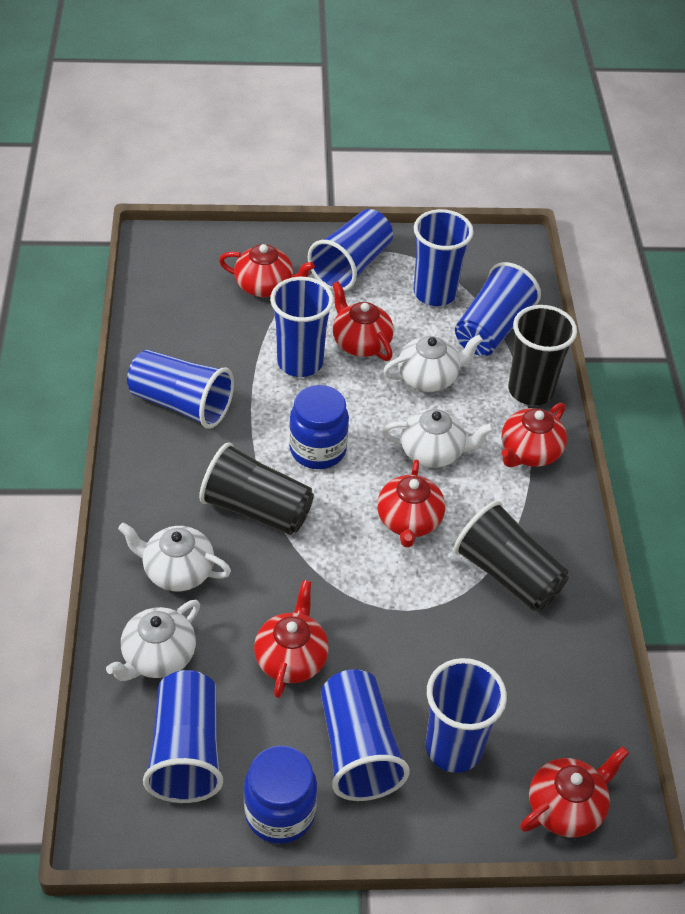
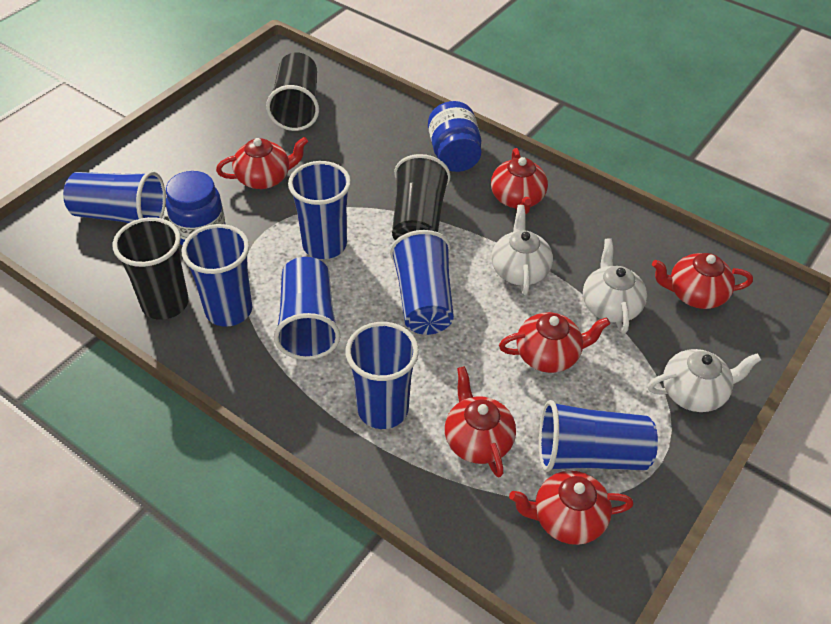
blue cup: [127,350,234,429] [143,670,223,803] [270,277,334,377] [308,209,393,291] [321,669,410,801] [414,209,474,306] [426,658,507,773] [455,262,541,356] = 8 -> [63,171,166,223] [182,224,252,327] [274,257,340,360] [288,161,351,259] [346,322,419,429] [390,230,454,335] [539,400,658,472] = 7
white teapot: [106,600,200,681] [118,523,231,591] [382,409,494,468] [383,335,483,392] = 4 -> [491,205,553,295] [583,238,647,334] [648,349,761,412] = 3

